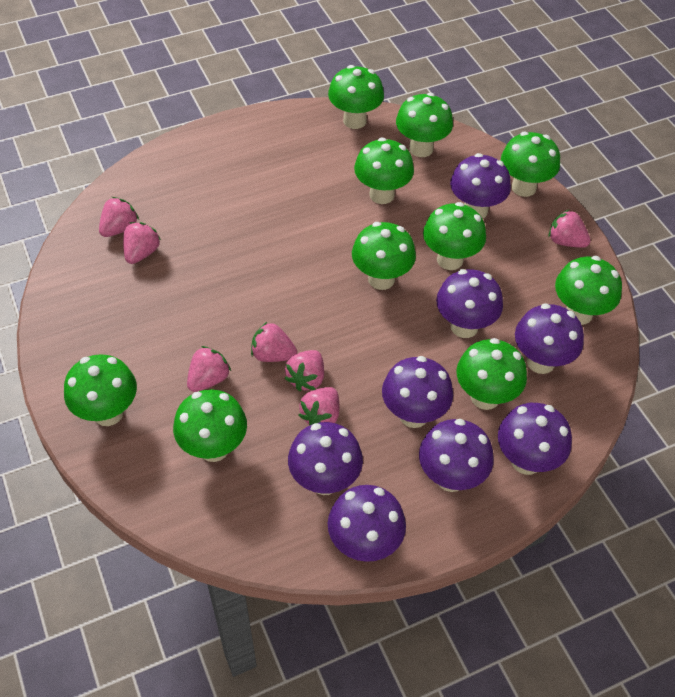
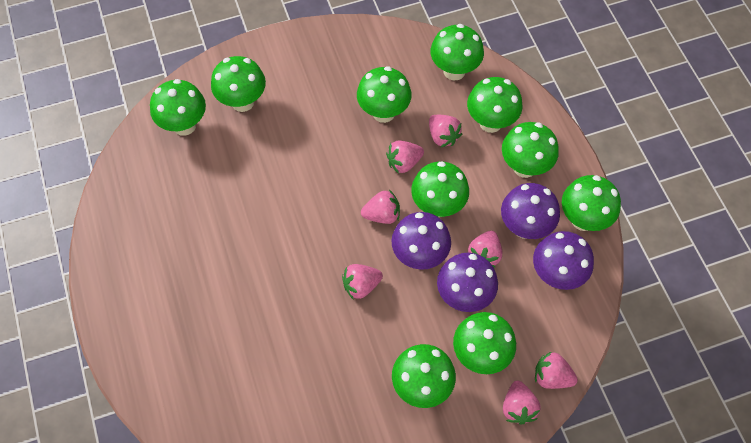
purple mushroom: [288,422,363,495] [328,485,406,562] [382,356,453,428] [419,419,494,492] [436,269,503,338] [450,153,511,219] [498,403,572,475] [515,304,584,374] = 8 -> [391,212,451,270] [437,253,498,312] [501,183,560,239] [533,231,594,290] = 4

